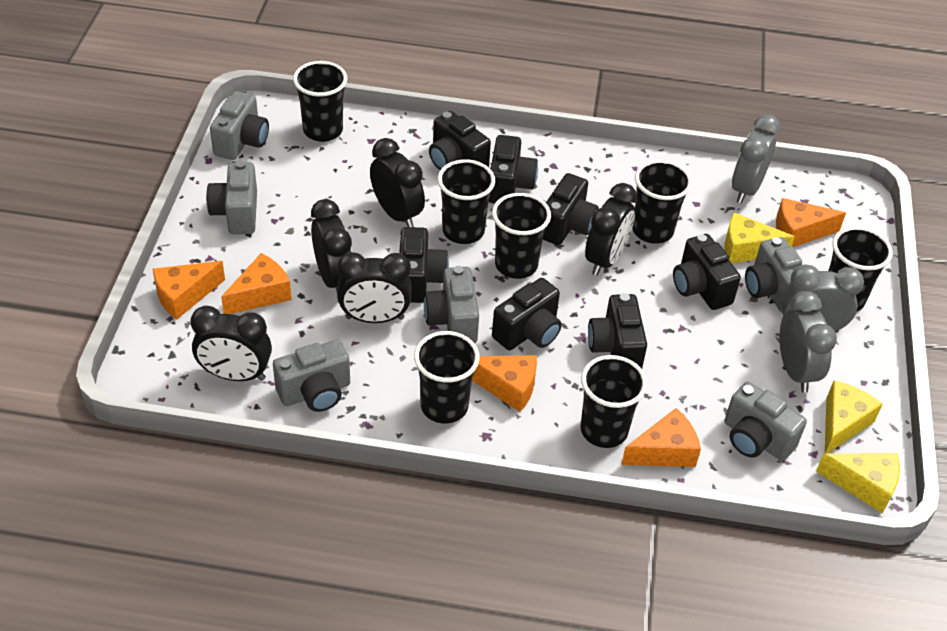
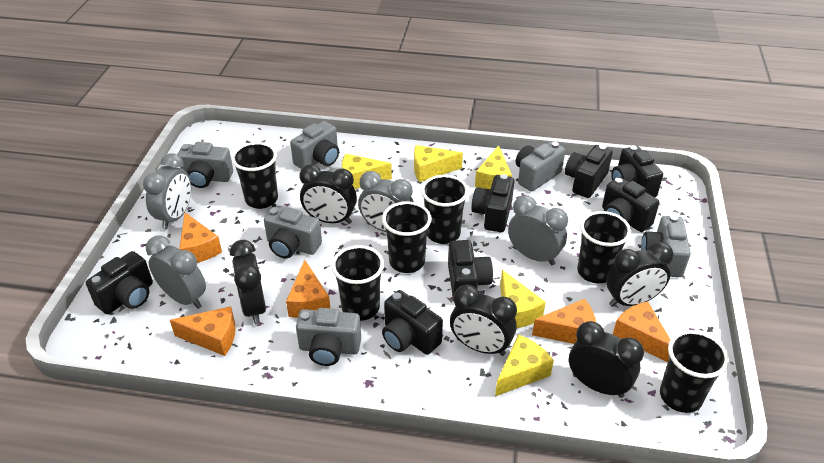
black cup: [293,61,347,142] [414,331,480,423] [438,159,495,244] [492,193,551,279] [581,355,647,448] [632,160,692,244] [828,226,893,311] = 7 -> [231,142,278,209] [331,245,384,321] [382,201,432,273] [421,175,469,244] [577,211,631,284] [660,330,729,413] = 6
grey clock: [732,114,780,204] [779,291,837,393] [781,264,864,333] = 3 -> [143,153,191,229] [146,235,206,309] [358,171,414,232] [508,195,568,265] = 4
yellow cheese: [724,212,795,263] [816,453,900,513] [825,381,883,454] = 3 -> [342,154,392,189] [414,145,463,182] [475,145,512,189] [495,334,554,396] [500,270,546,328] = 5

